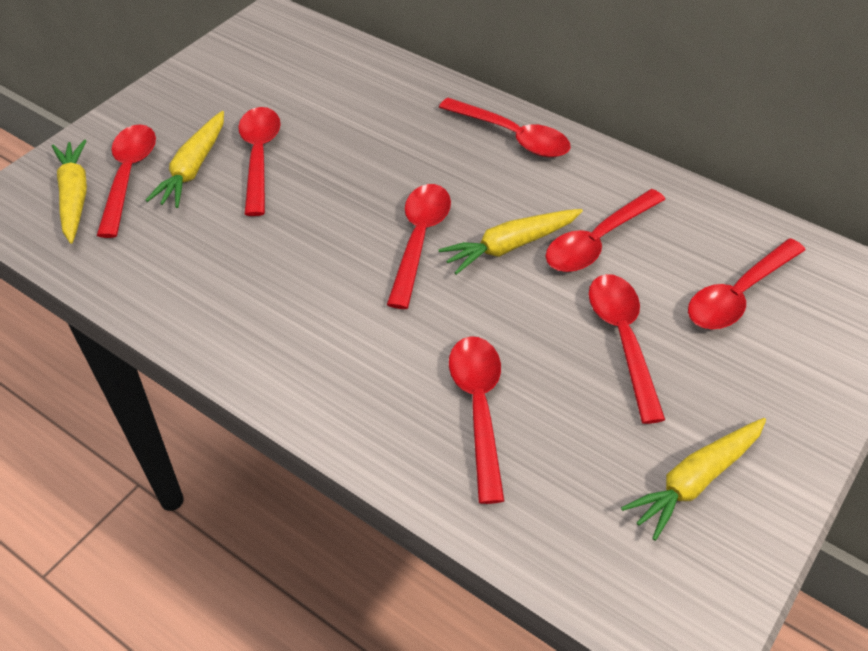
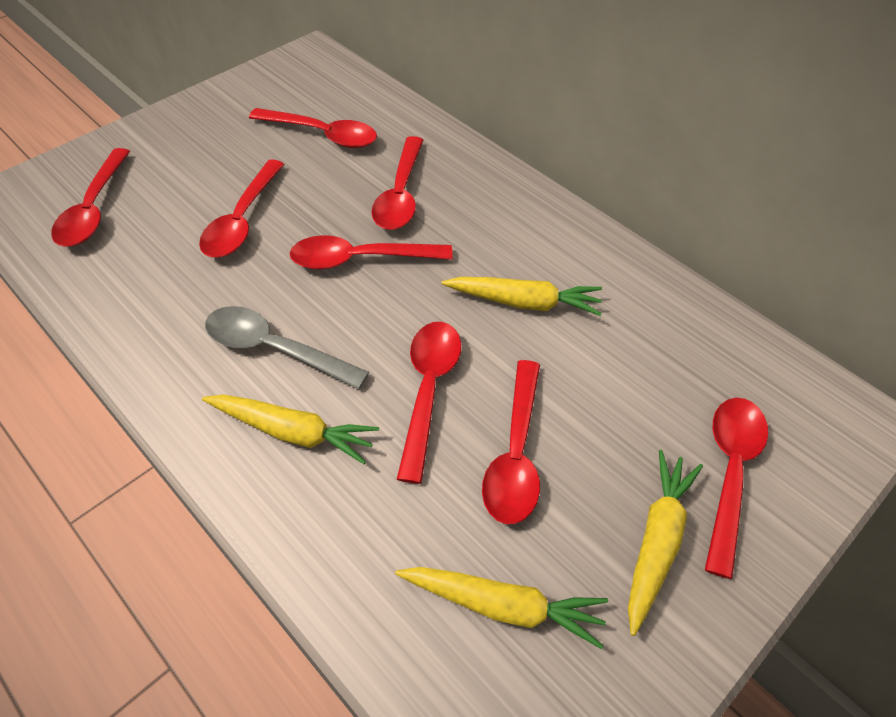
grey spoon: none = 0 -> [205,306,369,389] = 1

